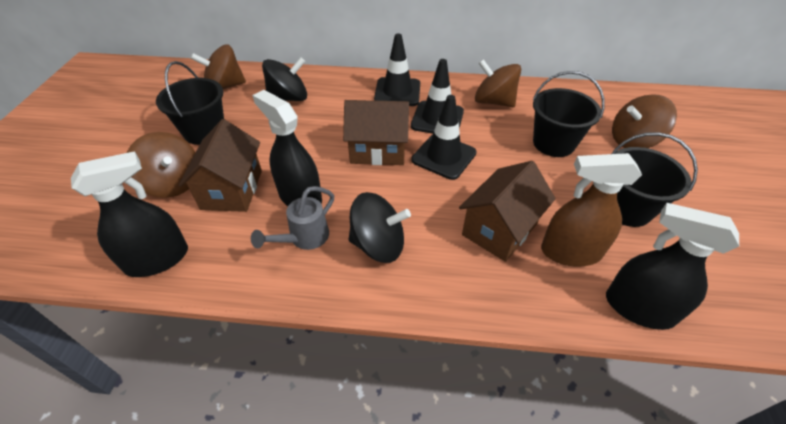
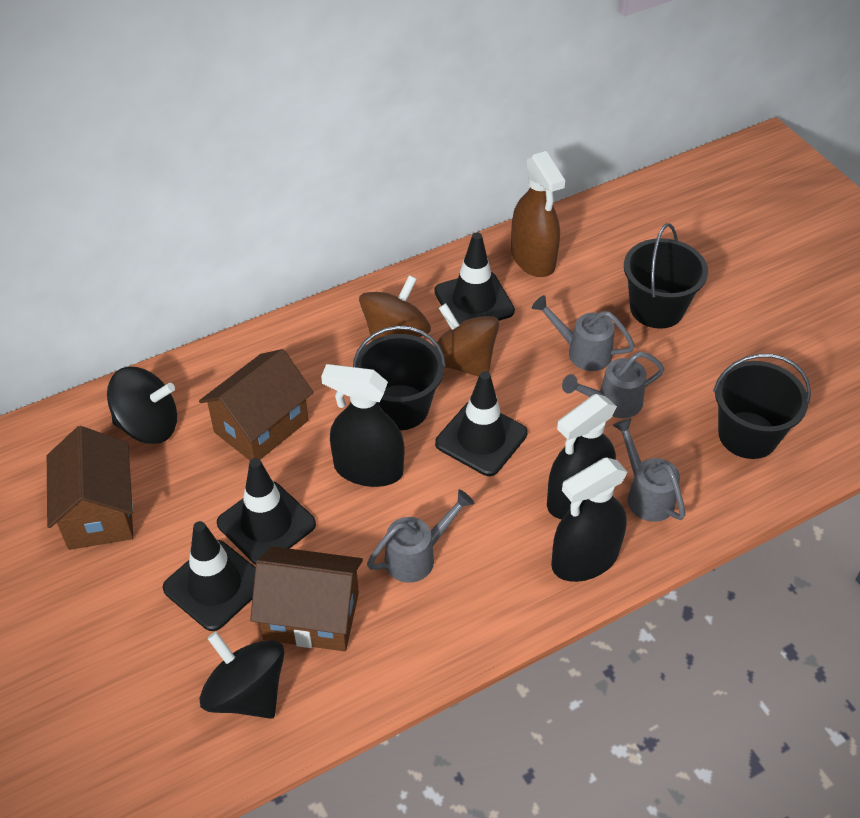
black traffic cone: [374,33,420,106] [411,59,464,134] [412,95,477,180] = 3 -> [163,521,256,631] [217,458,316,565] [434,232,515,324] [435,371,527,476] = 4
brown spinning top: [127,132,196,198] [191,45,246,89] [475,59,521,107] [612,94,677,148] = 4 -> [359,275,431,341] [435,303,499,377] = 2
grey watering can: [251,186,334,250] = 1 -> [367,490,475,583] [532,295,635,371] [562,352,664,418] [613,418,685,522] = 4

